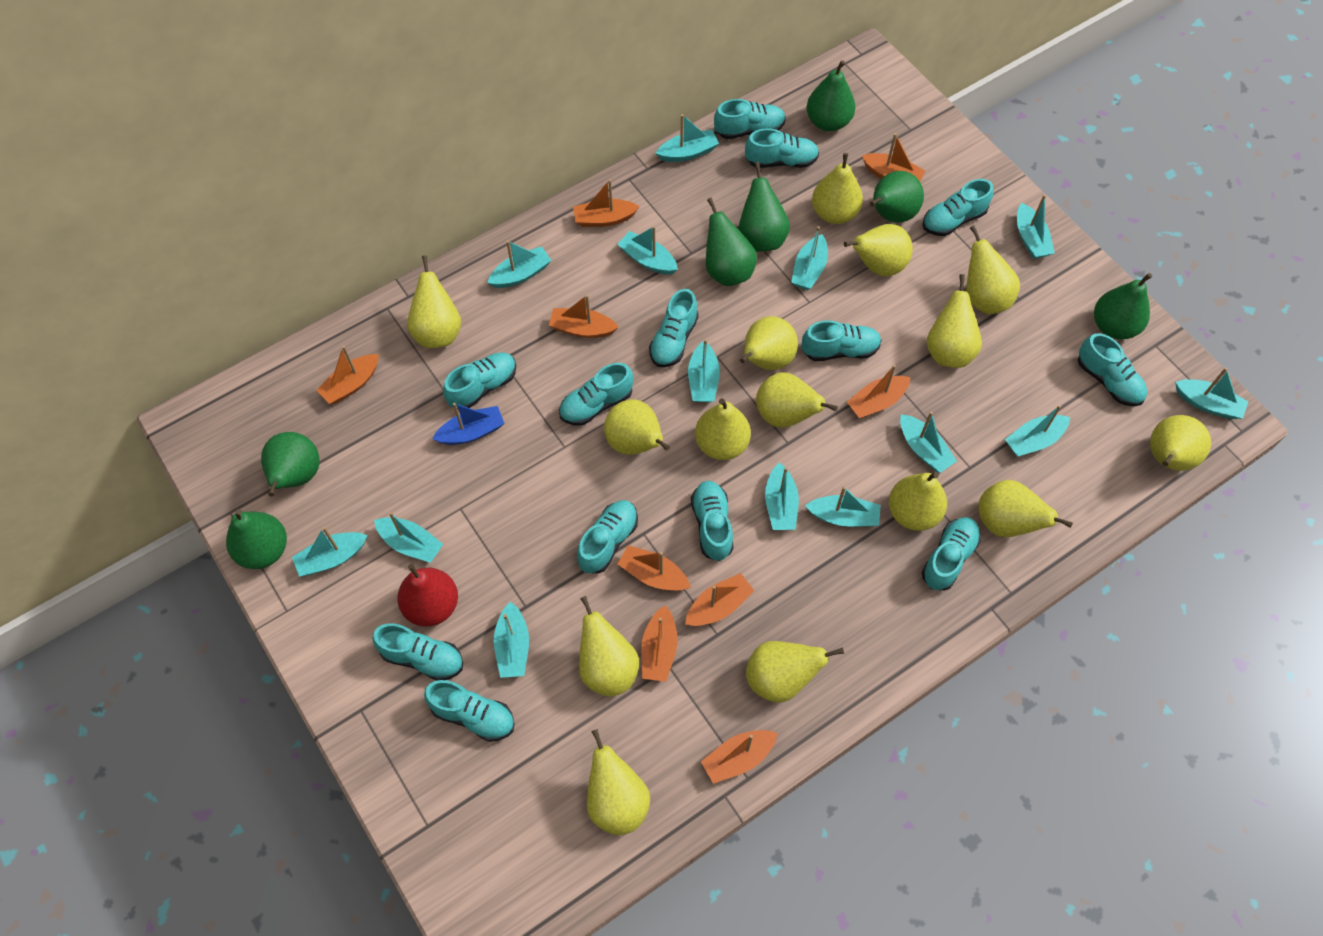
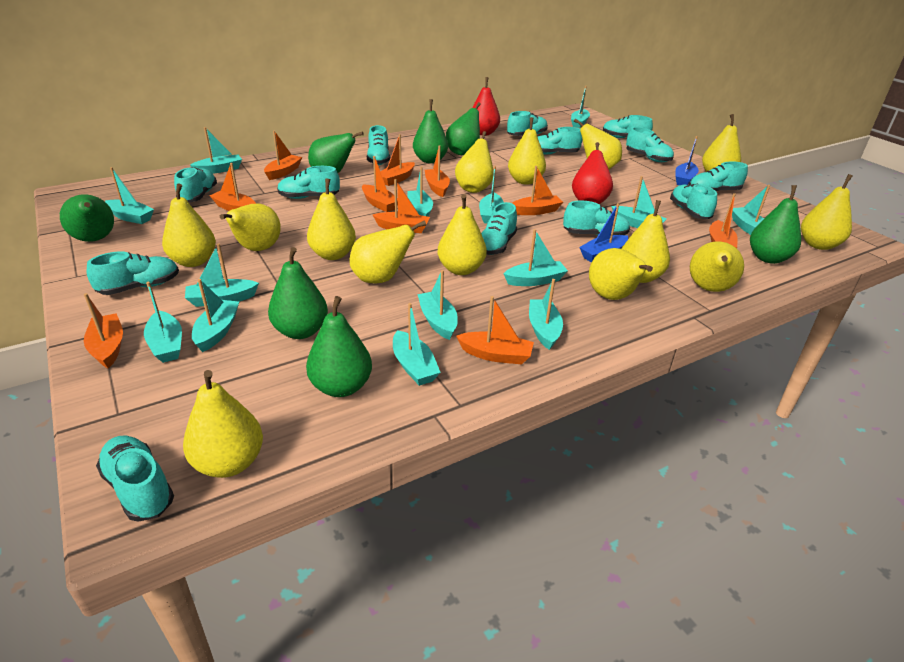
blue boat: [432,403,504,445] = 1 -> [579,203,628,263] [676,136,699,185] = 2
orange boat: [316,345,379,404] [549,294,619,338] [573,179,640,227] [618,545,691,591] [641,605,677,682] [685,573,754,626] [701,730,778,784] [847,365,911,419] [862,133,926,181] = 9 -> [84,293,123,368] [209,163,256,211] [264,131,302,180] [362,156,398,212] [373,179,430,233] [381,134,415,186] [425,145,450,197] [456,296,534,364] [512,166,563,215] [709,193,738,248] = 10
red pear: [397,564,458,626] = 1 -> [472,77,500,135] [572,142,613,204] = 2
yellow pear: [407,255,461,348] [579,596,639,697] [587,729,650,835] [604,399,670,455] [695,398,751,460] [740,316,798,370] [746,641,844,702] [756,372,838,428] [812,153,863,224] [844,224,913,276] [889,472,947,531] [927,274,982,368] [966,225,1020,314] [978,480,1073,537] [1150,415,1211,471] = 15 -> [162,184,216,267] [183,370,263,478] [220,204,281,251] [307,178,356,260] [350,220,426,283] [437,194,487,275] [455,131,493,193] [508,117,546,185] [574,119,622,169] [589,248,653,300] [622,200,670,283] [690,242,744,292] [702,114,741,172] [801,174,853,250] = 14

